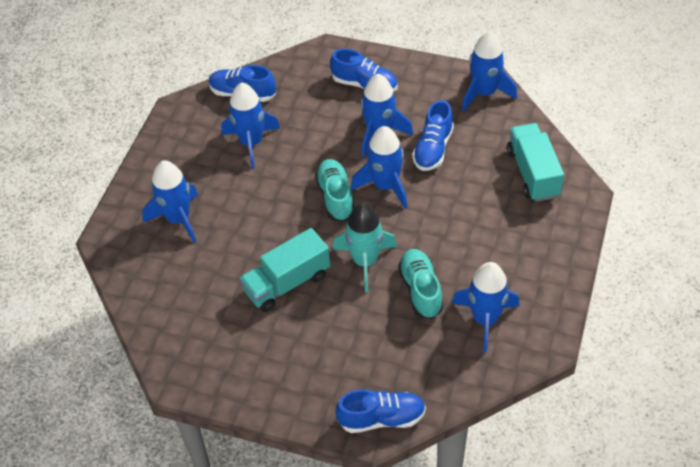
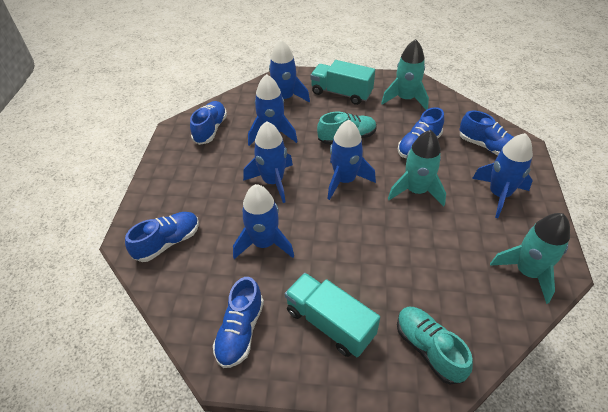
blue shoe: [209,65,276,102] [330,49,398,92] [336,389,426,433] [412,100,454,171] = 4 -> [125,212,199,262] [190,101,227,145] [213,277,264,368] [398,107,444,158] [459,110,514,155] = 5
turquoise rocket: [333,203,397,292] = 1 -> [381,39,429,110] [388,130,446,207] [490,213,570,304] = 3

